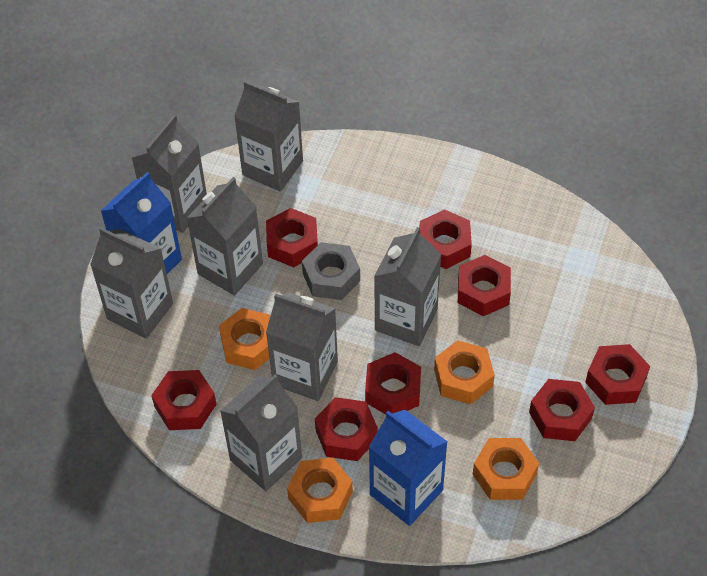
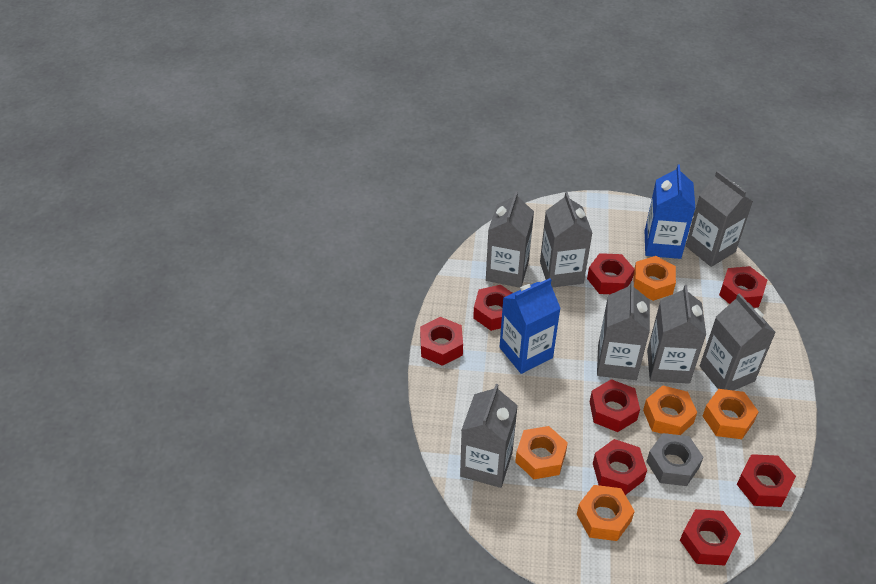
orange nut: [219,308,271,370] [287,457,353,523] [434,340,495,405] [473,438,539,500] = 4 -> [515,426,568,479] [577,485,635,541] [633,256,676,301] [643,385,697,435] [703,389,759,439] = 5

